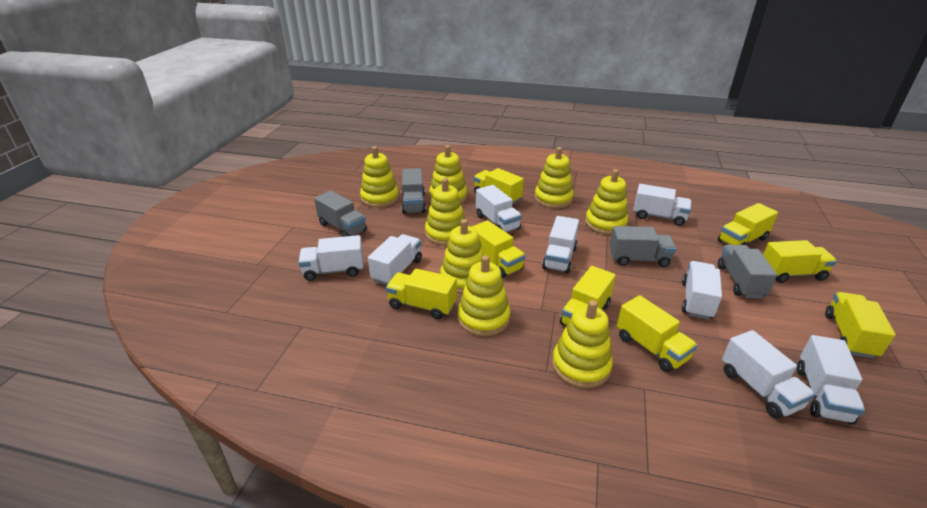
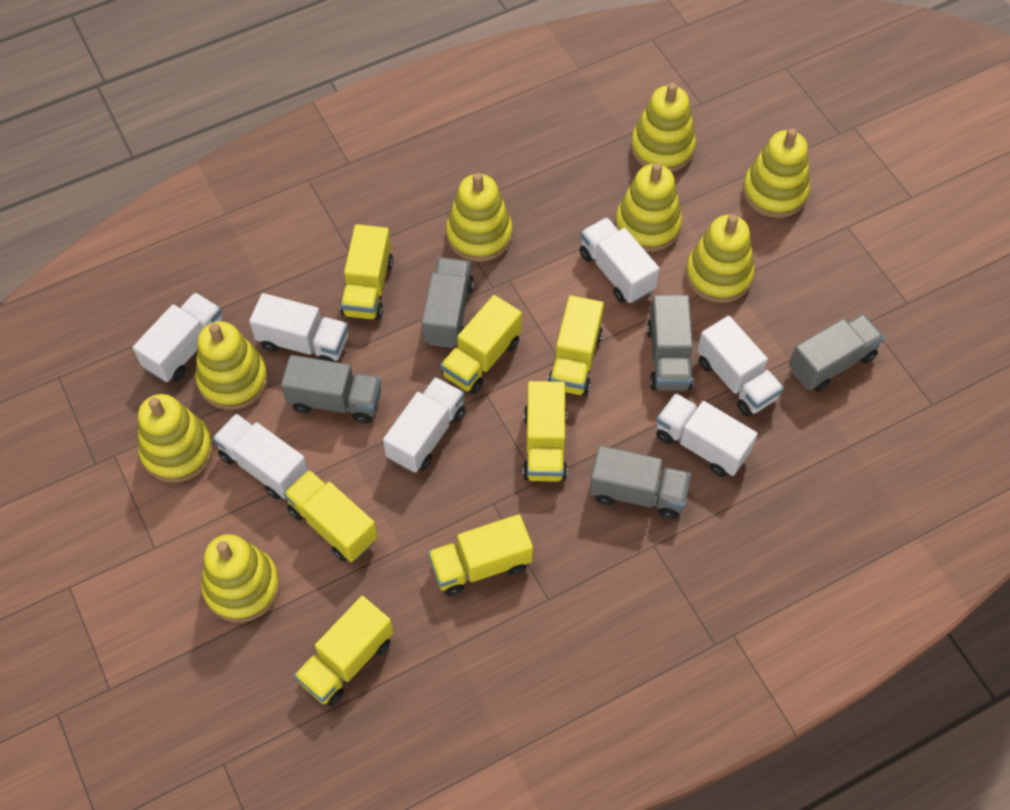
grey truck: [314,191,367,237] [402,168,426,214] [610,226,676,267] [718,245,777,298] = 4 -> [281,355,381,424] [421,257,474,348] [589,446,691,519] [647,295,693,391] [789,314,885,392] = 5
white truck: [298,235,363,281] [368,234,422,286] [476,185,522,232] [542,216,579,274] [633,184,692,226] [682,261,722,319] [722,330,815,419] [797,335,865,424] = 8 -> [133,292,223,382] [213,414,308,500] [249,293,348,362] [383,377,465,473] [580,217,660,304] [656,393,758,477] [697,316,784,416] = 7
yellow truck: [386,269,457,319] [472,220,525,278] [474,168,524,205] [560,266,616,326] [617,295,697,372] [718,203,778,245] [763,240,837,283] [825,292,896,359] = 8 -> [283,469,378,562] [294,596,394,707] [341,224,393,320] [428,514,533,596] [440,295,522,394] [523,381,567,482] [547,295,604,396] = 7

